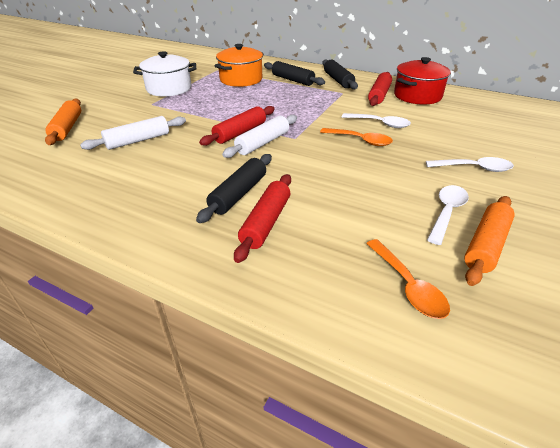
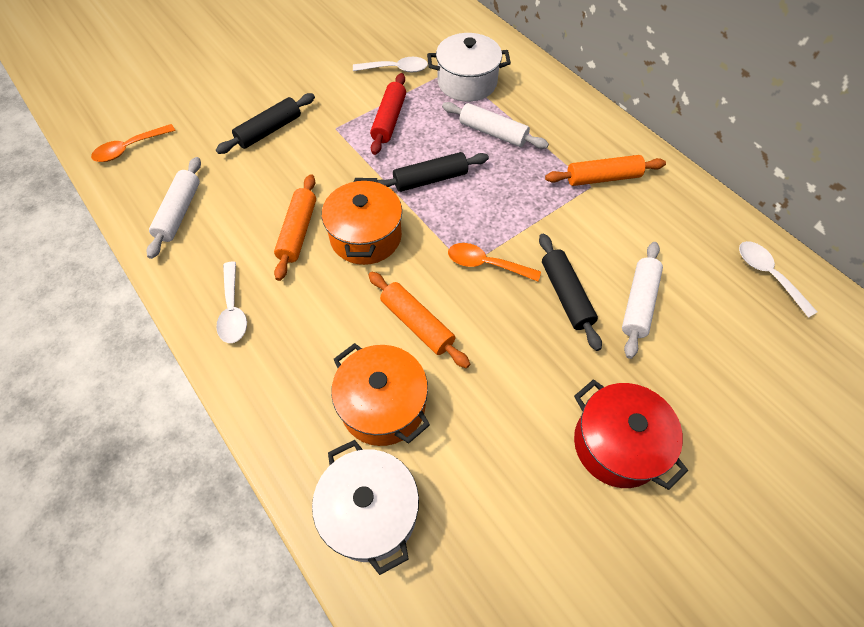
orange pot: [214,44,264,87] = 1 -> [322,178,402,265] [331,343,430,446] = 2
orange rolling pin: [45,98,81,145] [464,196,515,286] = 2 -> [274,174,316,281] [368,272,470,368] [545,155,666,186] = 3
red rolling pin: [199,106,275,146] [234,174,291,263] [368,72,392,106] = 3 -> [370,73,406,155] = 1
white pot: [133,51,196,97] = 1 -> [312,440,419,575] [427,33,511,102] = 2
white rolling pin: [80,116,186,150] [222,115,297,158] = 2 -> [147,157,201,259] [442,102,549,149] [622,242,663,359] = 3

